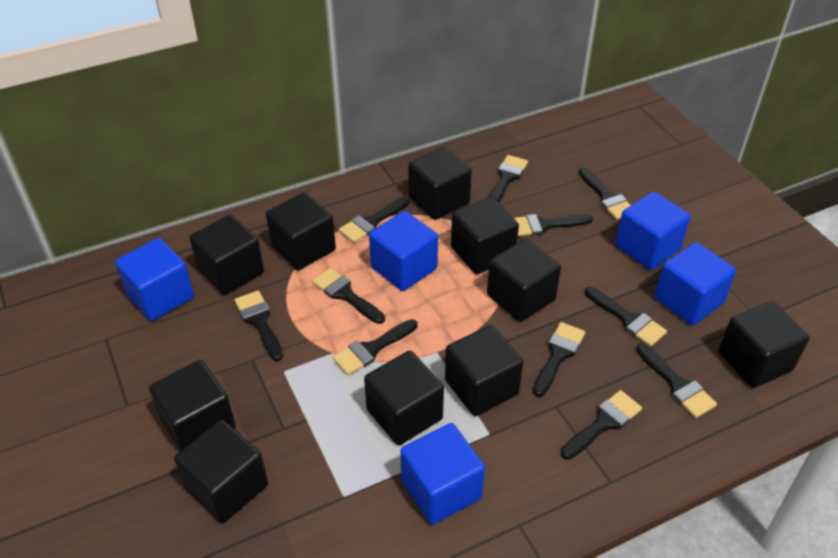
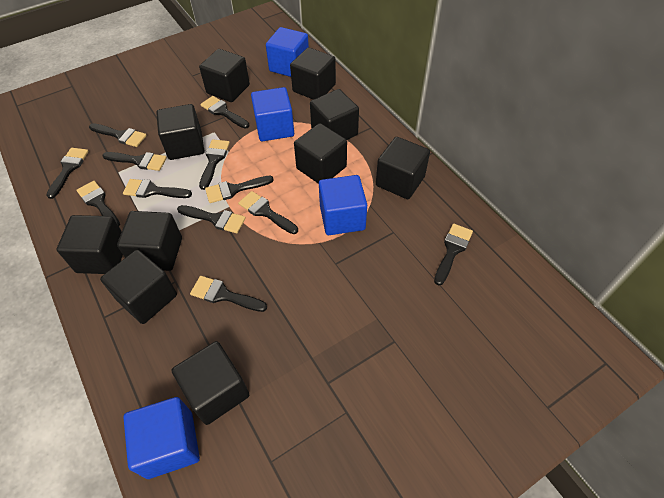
black brush: [235,291,283,361] [312,268,385,324] [332,319,418,375] [339,197,410,243] [489,155,528,203] [514,214,593,236] [533,322,585,397] [561,390,642,460] [578,167,631,220] [585,287,667,347] [636,344,717,418] = 11 -> [47,148,89,199] [77,181,120,226] [89,123,147,147] [102,152,167,171] [123,179,192,198] [177,205,246,233] [190,276,267,312] [199,139,230,190] [200,96,249,129] [205,176,274,203] [238,191,298,234] [434,224,473,285] = 12
blue cube: [115,238,194,321] [369,211,438,291] [400,423,485,525] [615,191,691,270] [654,242,736,326] = 5 -> [123,397,200,479] [251,87,294,141] [266,27,309,77] [319,175,367,235] = 4

